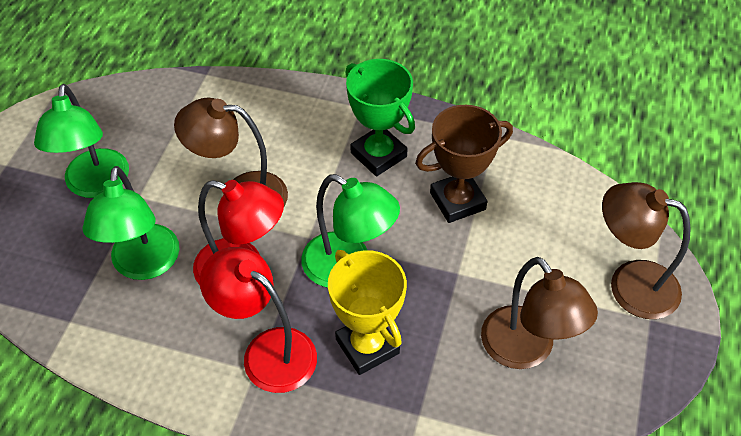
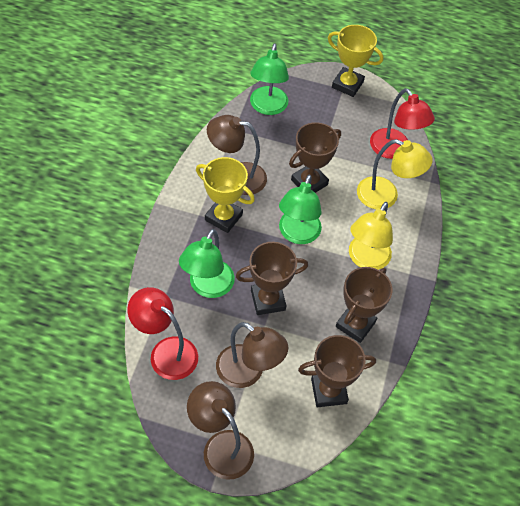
brown trophy: [415,105,513,223] = 1 -> [236,242,308,315] [289,122,341,193] [298,335,376,407] [336,267,392,343] = 4
green trophy: [346,59,415,176] = 1 -> none = 0
yellow lamp: none = 0 -> [349,202,393,270] [357,139,433,209] = 2
yellow trophy: [328,250,407,375] = 1 -> [196,157,255,233] [328,25,383,97] = 2

